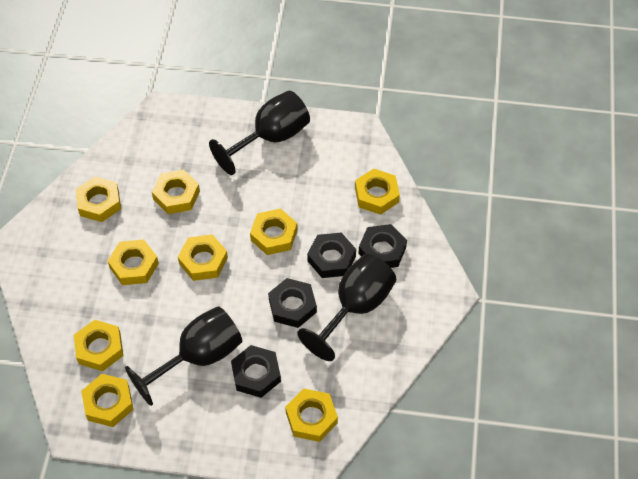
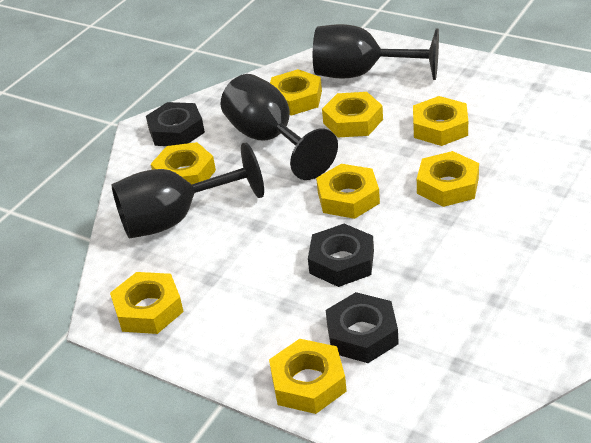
black nut: [231,345,281,398] [268,278,317,328] [307,233,356,278] [359,224,407,268] = 4 -> [146,102,205,146] [308,224,374,287] [326,292,399,363] = 3
yellow nut: [74,320,124,371] [75,176,121,222] [81,374,134,427] [108,239,159,285] [152,170,200,214] [178,234,228,281] [250,208,298,255] [285,389,338,442] [355,168,400,215] = 9 -> [110,272,184,334] [151,142,216,184] [269,339,347,414] [270,69,322,116] [316,164,380,219] [322,92,383,137] [413,96,468,146] [417,151,479,207] = 8

